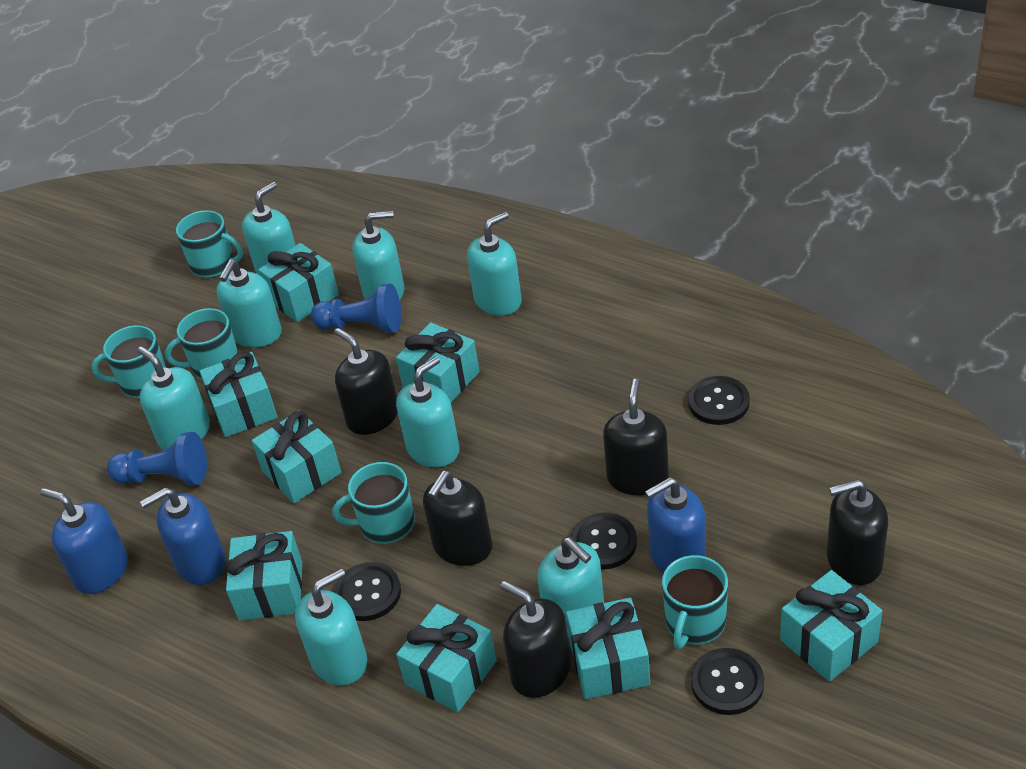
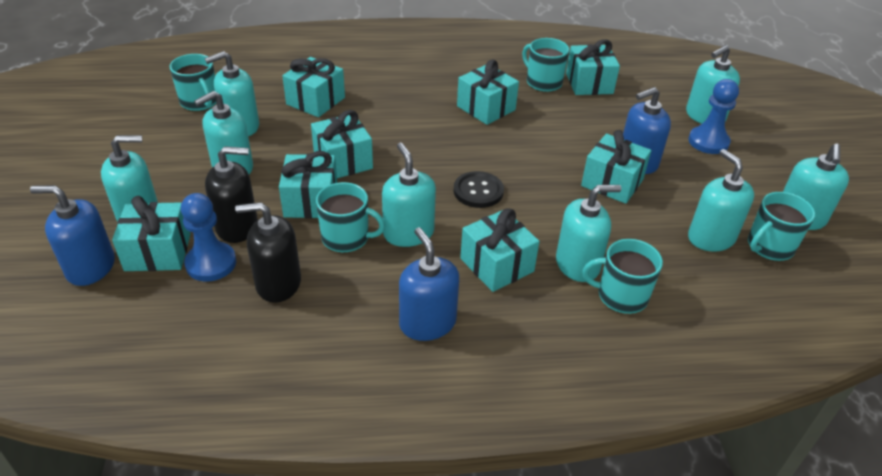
black button: [334,562,401,621] [571,512,637,569] [688,376,750,425] [691,648,764,715] = 4 -> [454,171,504,208] = 1
black soap dispenser: [334,328,398,435] [423,471,492,566] [500,581,571,698] [603,379,669,495] [827,479,889,585] = 5 -> [205,146,258,243] [235,202,301,303] = 2

